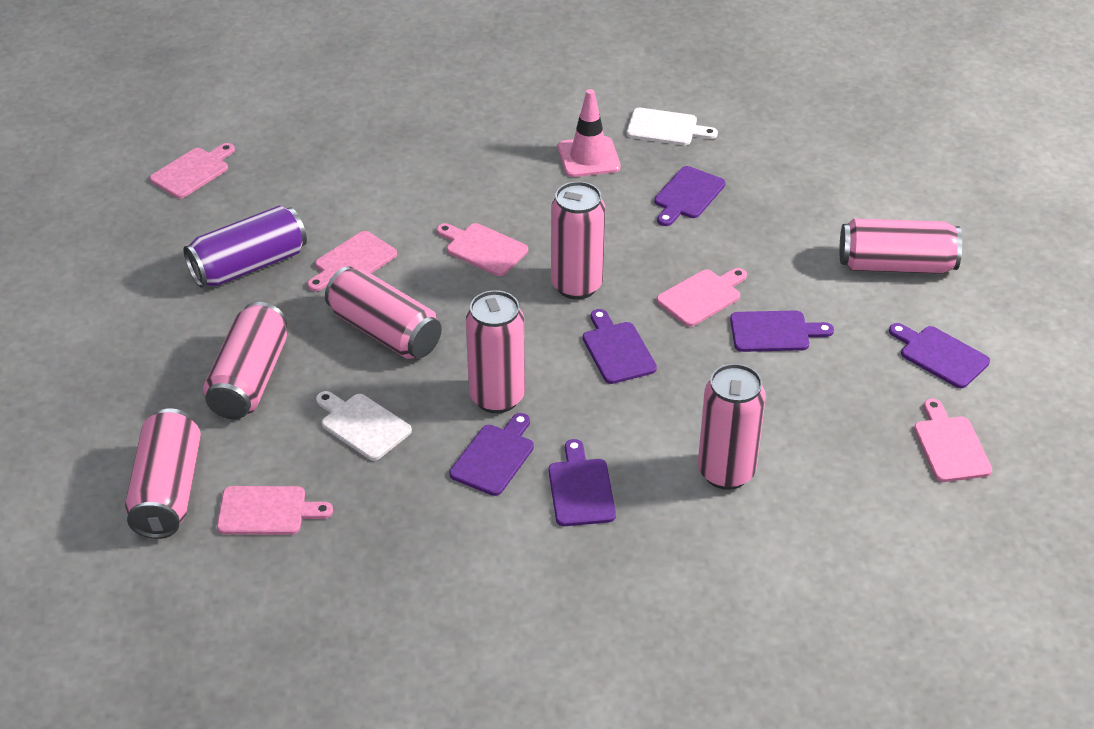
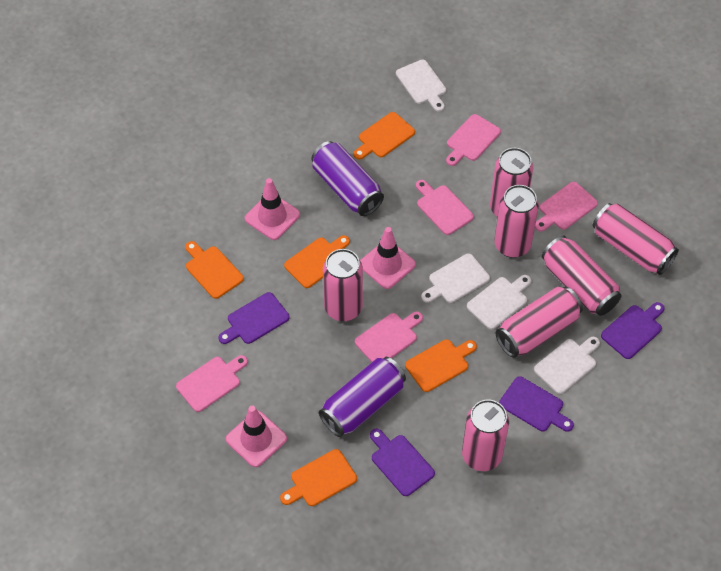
orange cutting board: none = 0 -> [185,241,244,299] [280,449,357,506] [284,235,350,288] [353,112,415,159] [405,339,477,392] = 5
pink cutting board: [150,143,235,199] [217,486,333,535] [307,231,397,292] [437,223,528,276] [657,268,747,327] [914,399,992,482] = 6 -> [176,355,248,412] [355,312,423,362] [416,180,474,235] [446,114,501,166] [535,182,598,231] = 5
pink traffic cone: [558,89,621,177] = 1 -> [226,406,287,467] [245,178,300,240] [360,227,416,289] = 3
purple can: [183,206,307,288] = 1 -> [311,141,384,216] [319,357,406,437] = 2
purple cutting board: [449,413,534,496] [549,439,616,526] [583,309,657,384] [654,166,726,226] [730,310,834,352] [889,323,990,388] = 6 -> [218,292,290,344] [370,429,435,496] [499,376,574,432] [601,302,664,359] = 4
white cutting board: [316,391,412,461] [627,108,718,145] = 2 -> [396,60,446,112] [421,253,490,303] [467,275,532,330] [534,336,600,394] = 4

